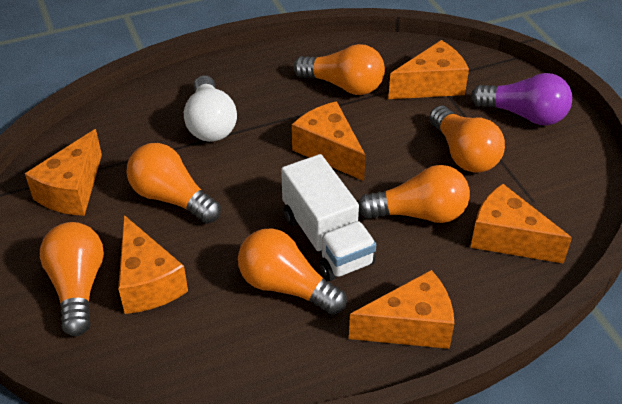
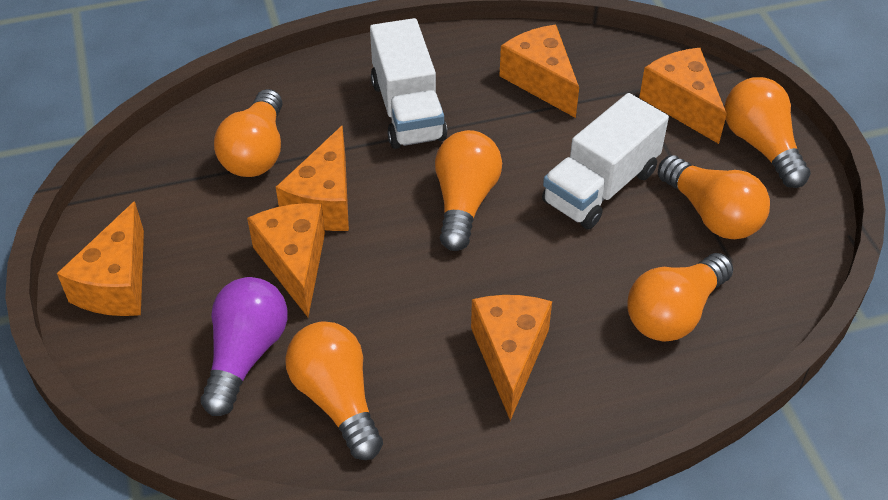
white light bulb: [184,75,237,142] = 1 -> none = 0
white truck: [281,154,376,281] = 1 -> [370,18,447,149] [542,93,669,229] = 2

